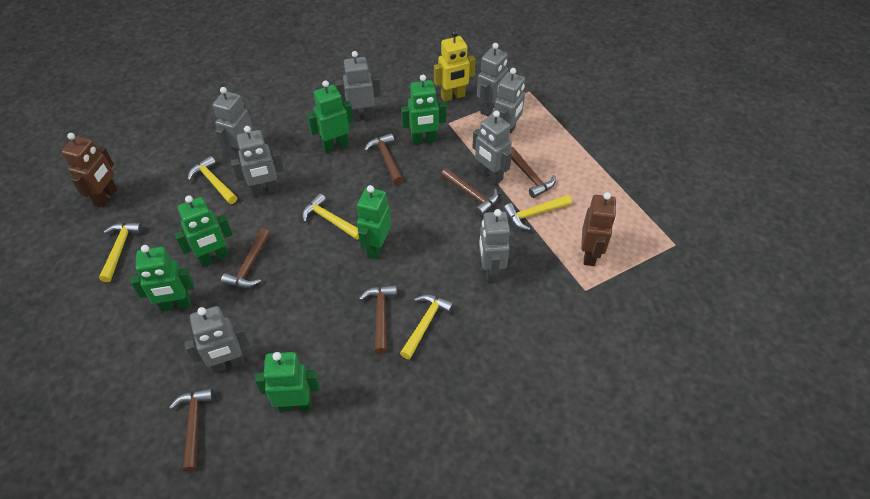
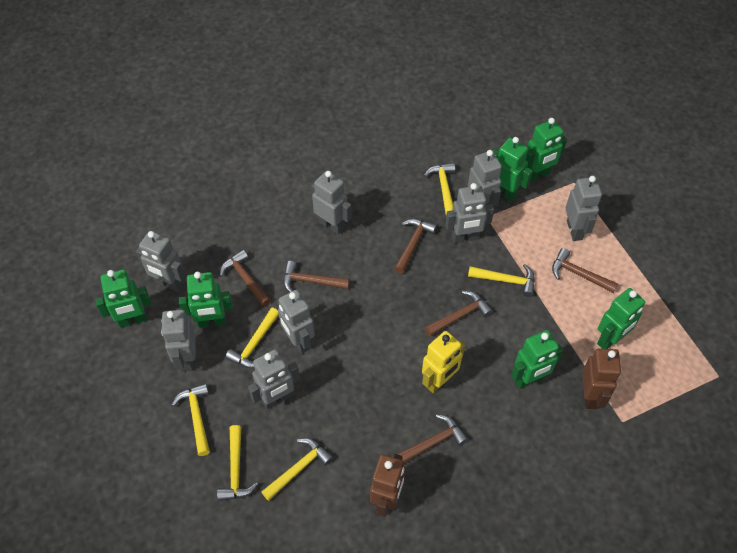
yellow hammer: [99,223,143,282] [187,156,237,204] [302,193,359,240] [400,294,454,359] [504,195,572,230] = 5 -> [171,383,210,456] [217,425,258,501] [225,308,279,368] [261,438,333,501] [424,163,455,215] [468,264,535,297] = 6

